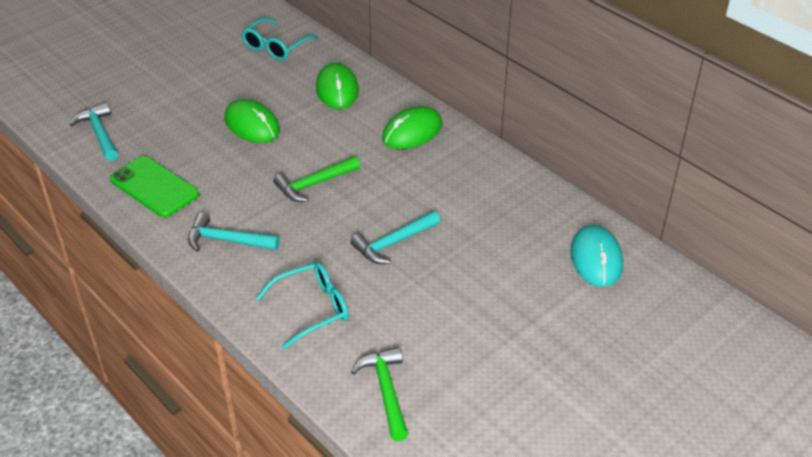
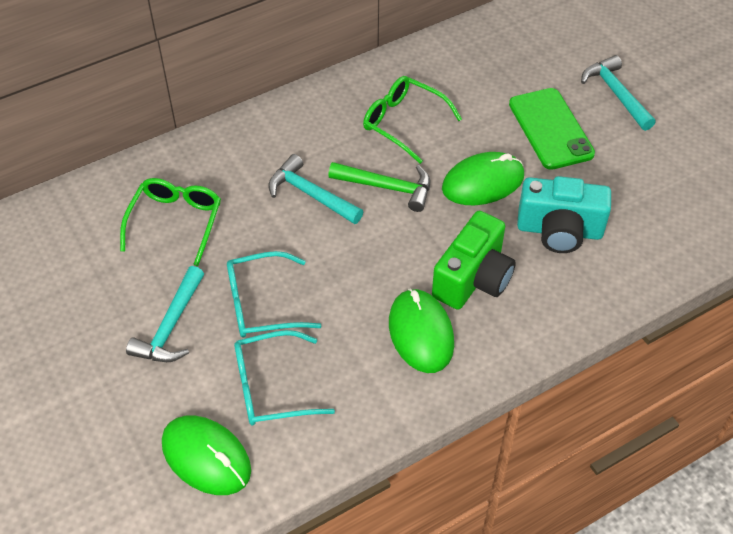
green camera: none = 0 -> [432,211,516,310] = 1
green glasses: none = 0 -> [120,178,221,266] [363,76,462,164] = 2
green hammer: [273,156,361,202] [351,347,408,441] = 2 -> [328,162,430,212] = 1
turquoise camera: none = 0 -> [517,176,611,253] = 1
turquoise mouse: [570,225,623,287] = 1 -> none = 0

